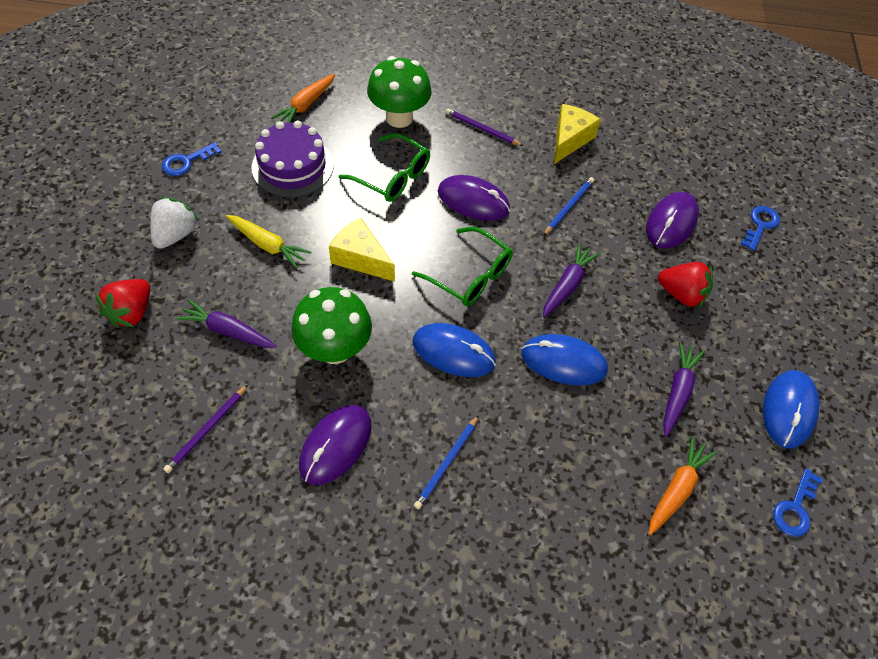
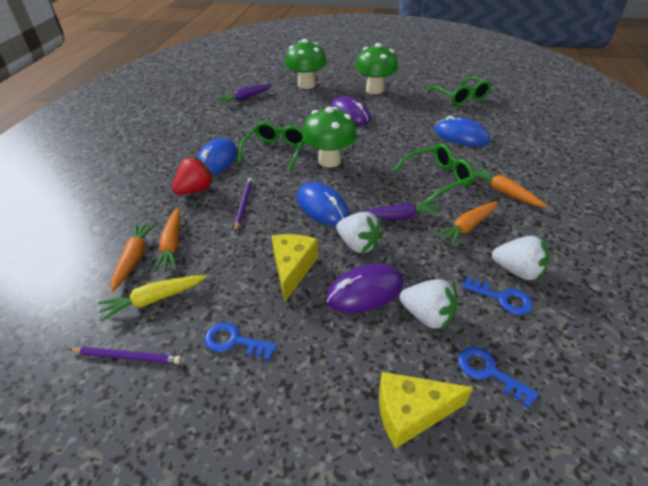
blue pencil: [414,415,479,509] [543,177,594,236] = 2 -> none = 0
green glasses: [339,133,430,202] [412,227,513,306] = 2 -> [238,122,305,172] [393,144,474,202] [427,77,491,106] = 3
green mushroom: [291,287,372,364] [367,56,431,128] = 2 -> [285,39,327,89] [302,107,357,167] [355,43,398,94] = 3
orange carrot: [271,74,335,123] [649,436,717,535] = 2 -> [111,223,157,292] [153,208,180,272] [434,201,498,247] [473,167,547,208] = 4
purple cake: [252,121,334,198] = 1 -> none = 0
purple carrot: [175,299,277,348] [543,243,600,318] [663,342,705,437] = 3 -> [217,84,272,104] [360,200,442,220] = 2
purple mouse: [299,405,371,485] [438,175,510,221] [646,192,699,248] = 3 -> [326,264,404,313] [330,96,371,125] = 2
red strawberry: [95,279,150,328] [658,262,713,308] = 2 -> [172,157,214,195] = 1
white strawberry: [150,197,199,249] = 1 -> [336,212,383,253] [400,279,457,330] [492,236,550,281] = 3

